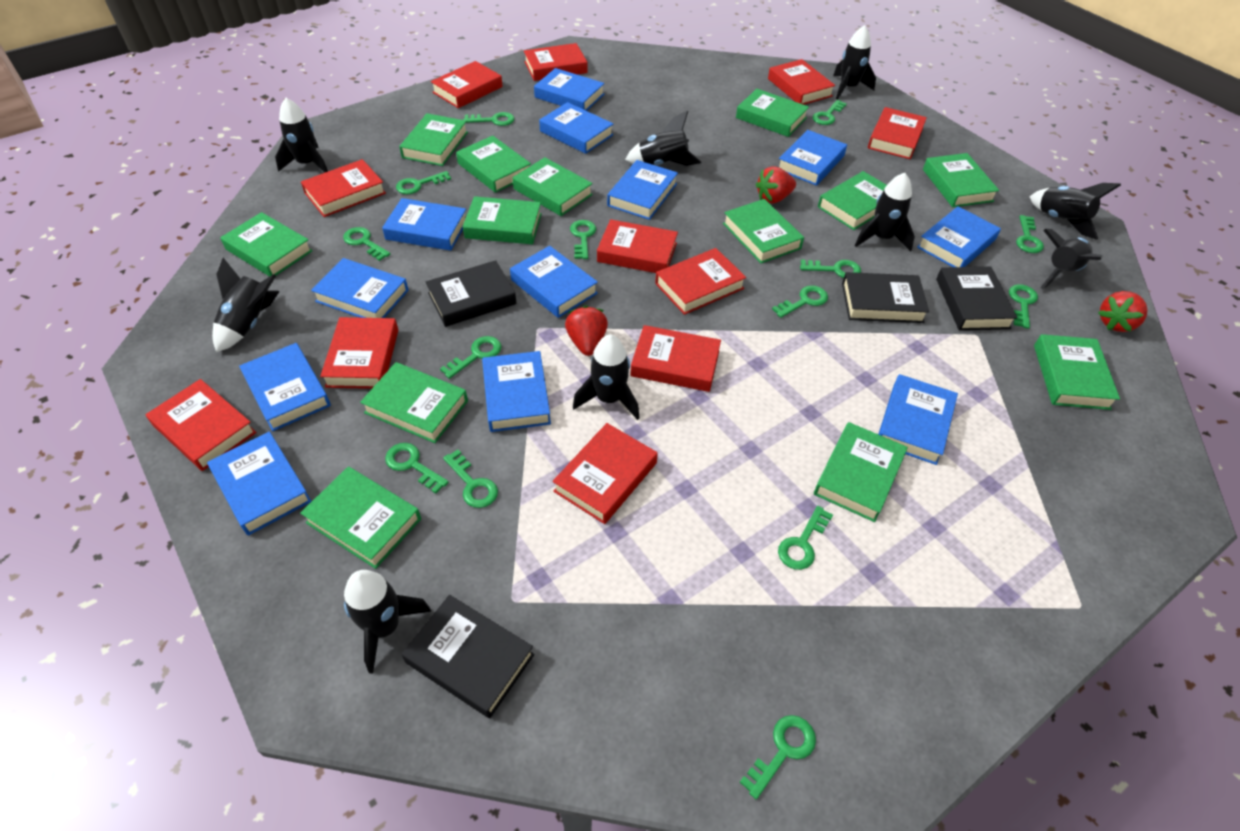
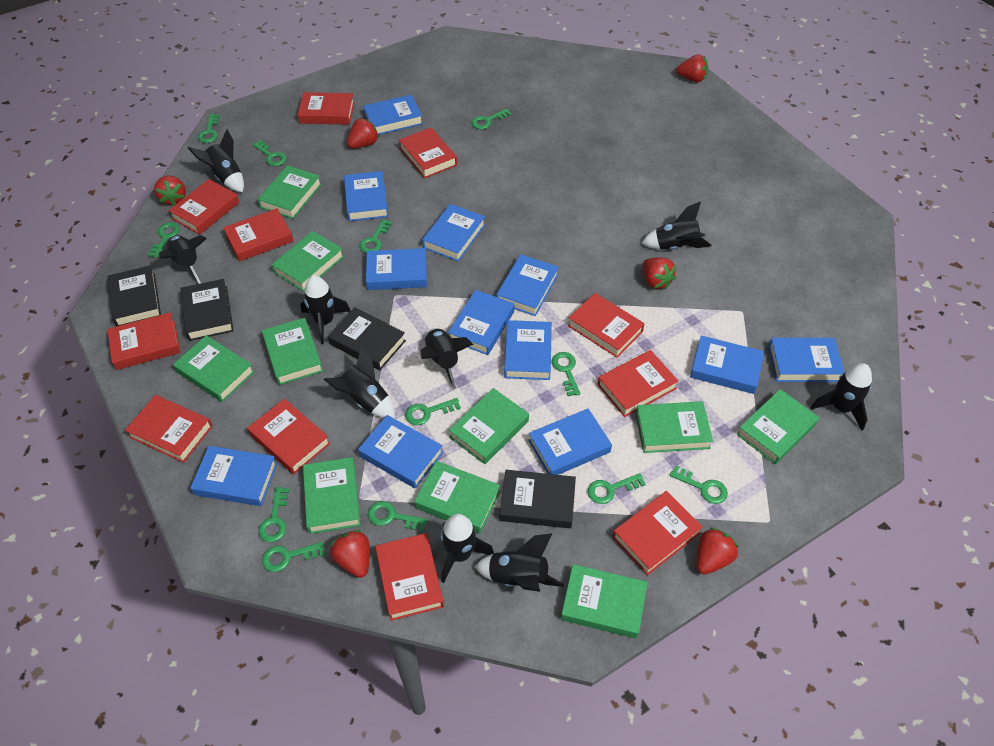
green book: [220,212,312,277] [300,467,421,569] [360,362,468,443] [399,113,468,166] [456,135,531,193] [463,196,542,244] [513,157,593,216] [723,199,804,263] [736,89,809,137] [814,422,908,522] [818,171,887,230] [923,153,999,207] [1034,334,1120,410] = 13 -> [173,335,254,402] [258,165,322,219] [262,318,323,385] [271,231,344,292] [303,457,361,534] [414,461,500,534] [449,388,529,464] [561,564,648,639] [636,401,713,453] [737,389,819,464] = 10
green key: [343,227,391,261] [385,443,449,494] [396,171,451,194] [440,336,502,379] [443,450,498,508] [463,112,515,126] [570,220,596,259] [740,715,816,799] [772,285,828,318] [778,506,833,570] [800,260,861,278] [813,100,847,125] [1009,284,1038,329] [1016,215,1044,253] = 14 -> [148,222,180,258] [198,114,220,143] [253,140,286,166] [258,487,289,542] [262,542,325,572] [360,219,392,253] [368,501,428,532] [405,398,461,425] [472,108,512,129] [552,352,580,396] [588,473,646,504] [670,465,728,504] = 12
red strawberry: [565,305,608,356] [756,166,796,204] [1098,291,1148,332] = 3 -> [154,175,186,206] [330,530,370,578] [347,118,379,148] [642,257,676,289] [676,54,708,82] [697,528,739,574] = 6

